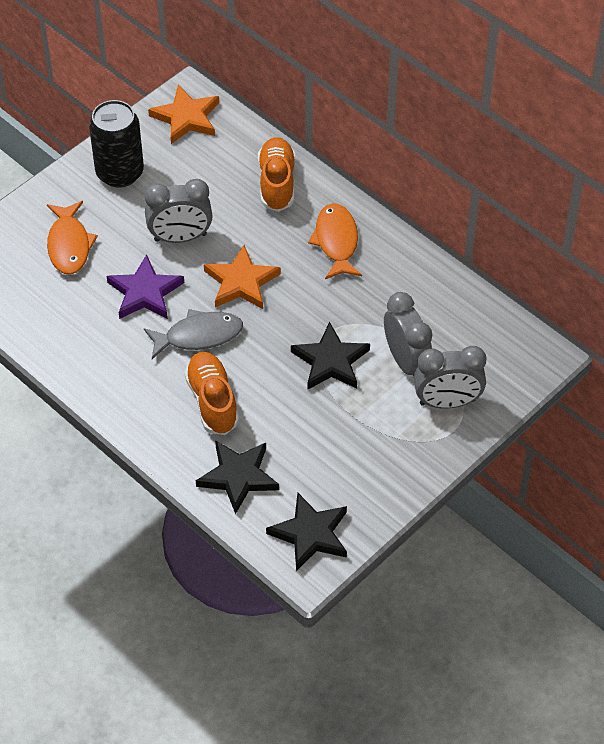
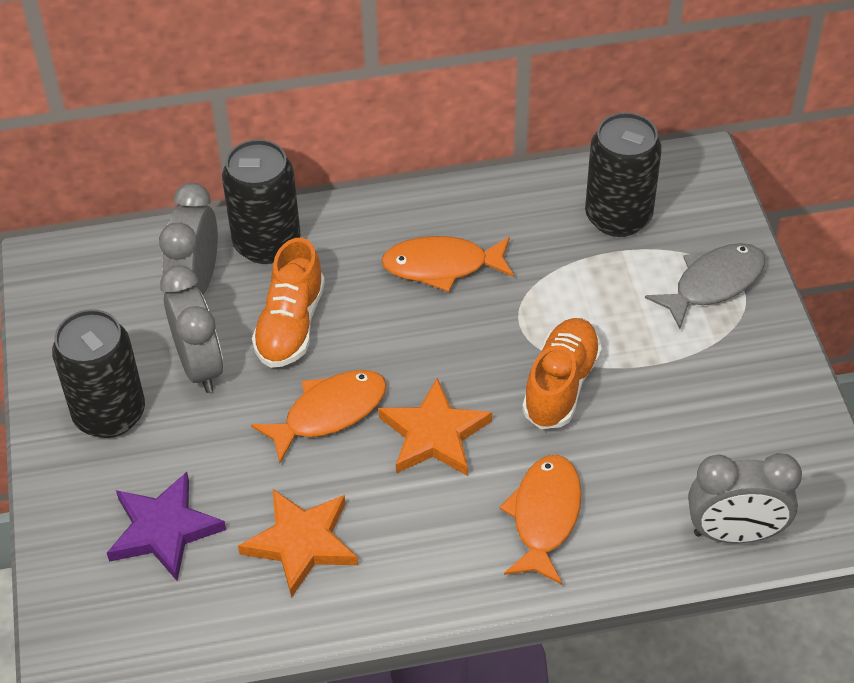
black can: [89,100,144,188] = 1 -> [52,309,145,438] [222,139,301,264] [585,112,662,237] = 3
black star: [196,440,279,514] [266,492,347,571] [291,322,370,390] = 3 -> none = 0
orange fish: [47,201,98,275] [308,203,362,279] = 2 -> [251,370,387,463] [381,236,514,292] [499,455,582,585] = 3

